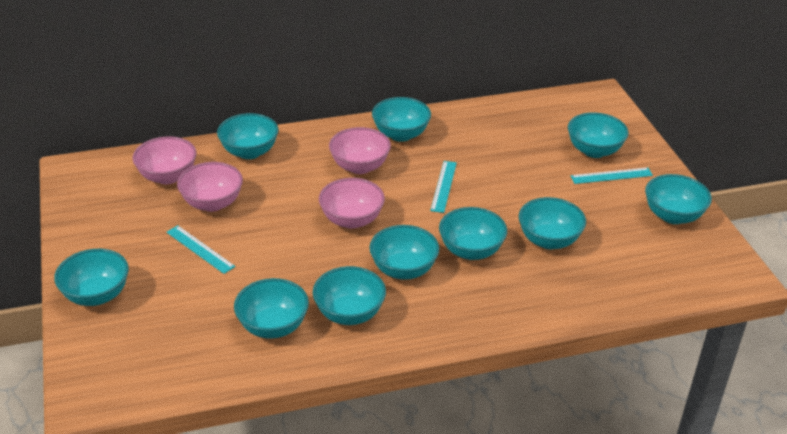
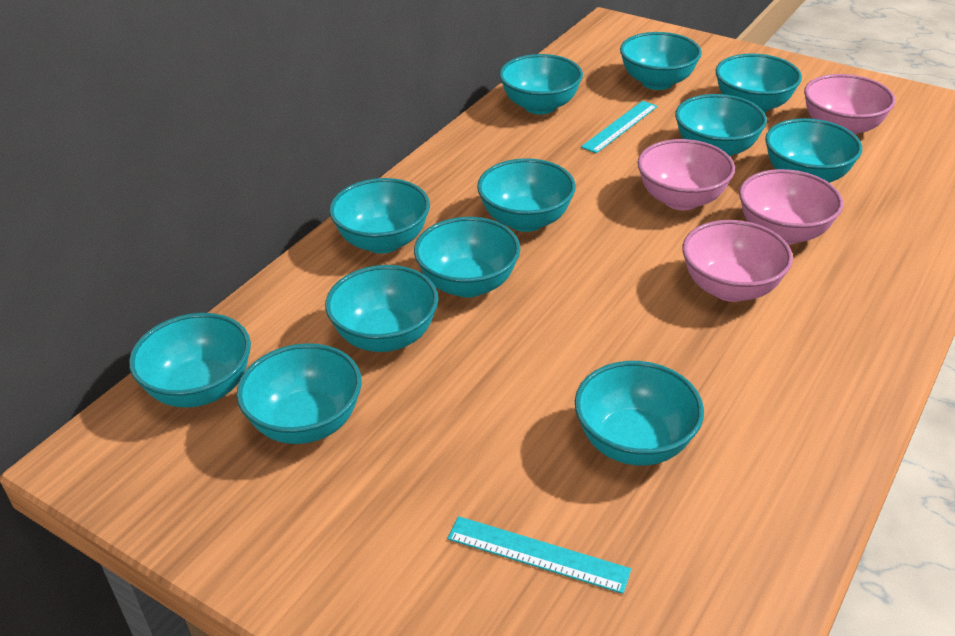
turquoise bowl: [54,249,129,306] [217,113,278,159] [234,278,309,339] [313,266,386,325] [369,225,439,280] [372,97,431,142] [439,207,507,260] [519,197,586,249] [568,112,628,158] [645,174,712,224] = 10 -> [129,313,251,407] [236,343,362,444] [325,265,439,352] [329,178,430,254] [414,217,520,298] [477,158,576,232] [499,54,583,114] [575,361,704,465] [620,32,702,90] [675,94,767,157] [715,54,802,113] [765,118,862,183] = 12
turquoise ruler: [166,225,235,274] [430,161,457,213] [571,167,653,184] = 3 -> [447,516,631,594] [581,101,658,153] = 2

